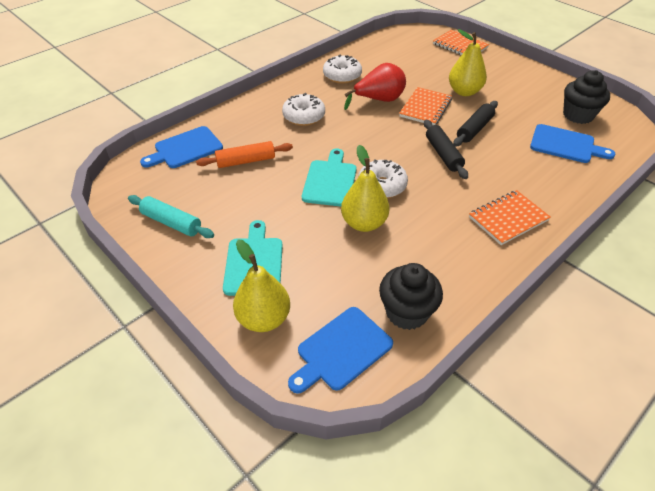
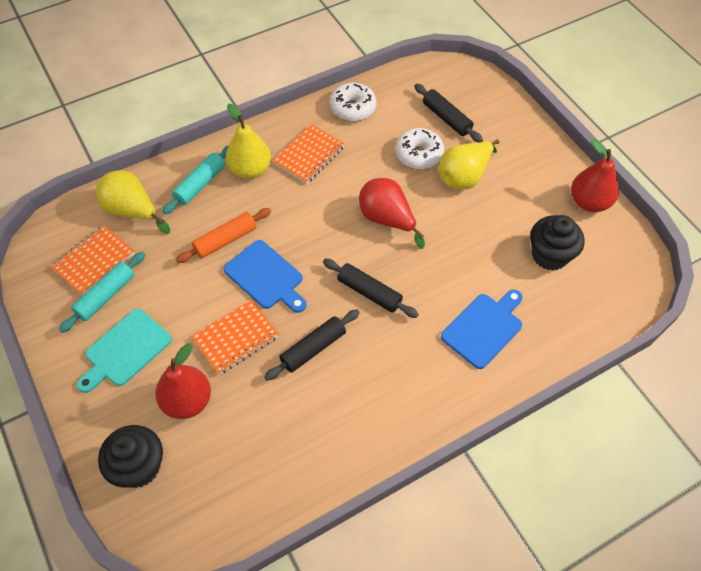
black rolling pin: [424,120,468,179] [453,101,498,147] = 2 -> [264,309,359,381] [323,259,419,318] [414,84,483,142] = 3
blue cutting board: [140,126,223,168] [288,307,393,394] [530,124,616,163] = 3 -> [224,240,307,313] [441,289,523,369] = 2
red pear: [344,63,406,110] = 1 -> [155,343,211,419] [359,178,425,249] [571,139,619,212] = 3
turquoise cutting board: [223,220,283,296] [302,148,357,207] = 2 -> [77,309,172,393] = 1
turquoise rolling pin: [128,195,214,238] = 1 -> [59,252,145,333] [163,146,228,214] = 2
white donut: [282,93,325,126] [323,54,362,84] [358,159,408,198] = 3 -> [330,83,377,122] [395,128,444,169] = 2

